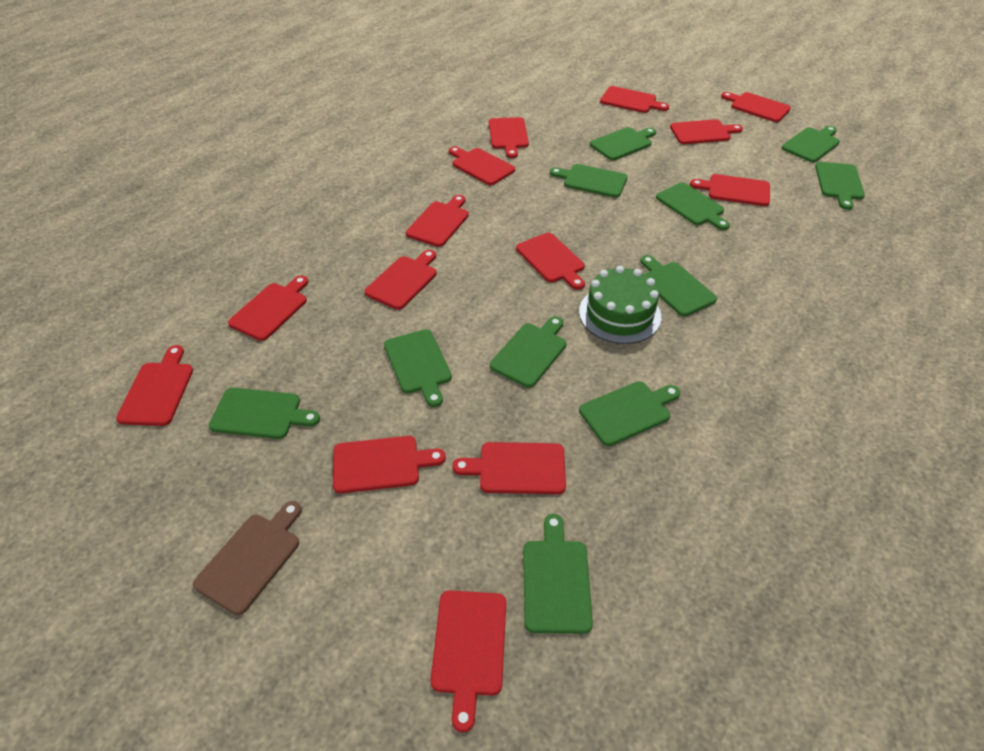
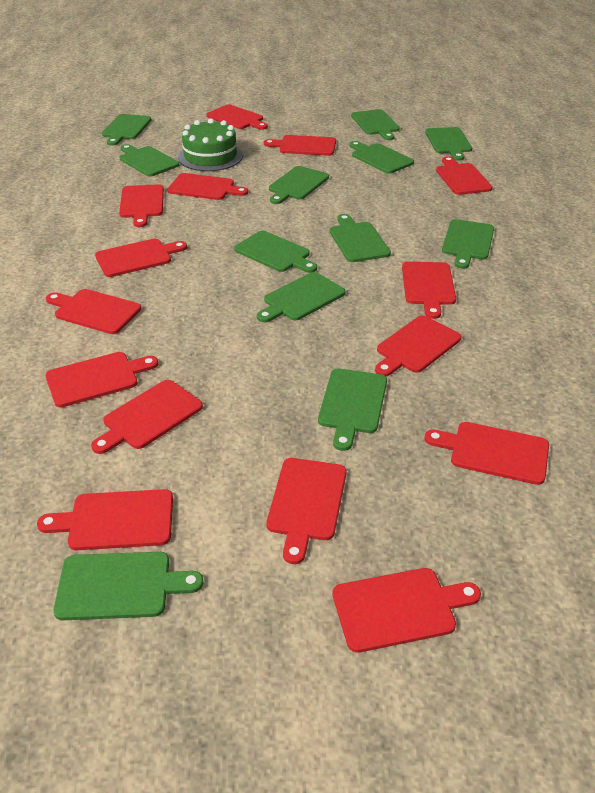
brown cutting board: [193,501,302,615] = 1 -> none = 0
green cutting board: [209,387,320,439] [384,329,452,407] [490,316,566,388] [523,514,593,634] [550,164,628,198] [579,381,680,446] [590,127,656,160] [640,255,717,316] [656,182,730,230] [782,126,840,162] [815,162,865,210] = 11 -> [53,552,203,620] [102,114,151,146] [119,144,179,177] [234,231,317,273] [257,272,345,323] [269,166,329,204] [318,368,387,451] [330,214,391,262] [349,141,414,174] [351,109,400,140] [425,127,472,161] [442,219,494,269] = 12
red cutting board: [116,345,193,426] [228,275,308,341] [333,436,446,493] [364,250,437,310] [406,195,469,247] [431,590,506,732] [449,146,515,185] [452,442,566,494] [489,117,529,158] [516,233,585,290] [600,86,669,113] [670,119,743,144] [690,174,770,206] [721,92,791,122] = 14 -> [37,489,173,550] [45,352,158,407] [46,289,141,334] [91,380,203,454] [95,239,187,277] [119,184,164,227] [167,173,248,200] [206,105,268,130] [264,135,336,156] [267,458,346,564] [333,568,481,653] [375,316,462,376] [402,262,456,319] [425,422,549,485] [436,156,493,195] = 15

